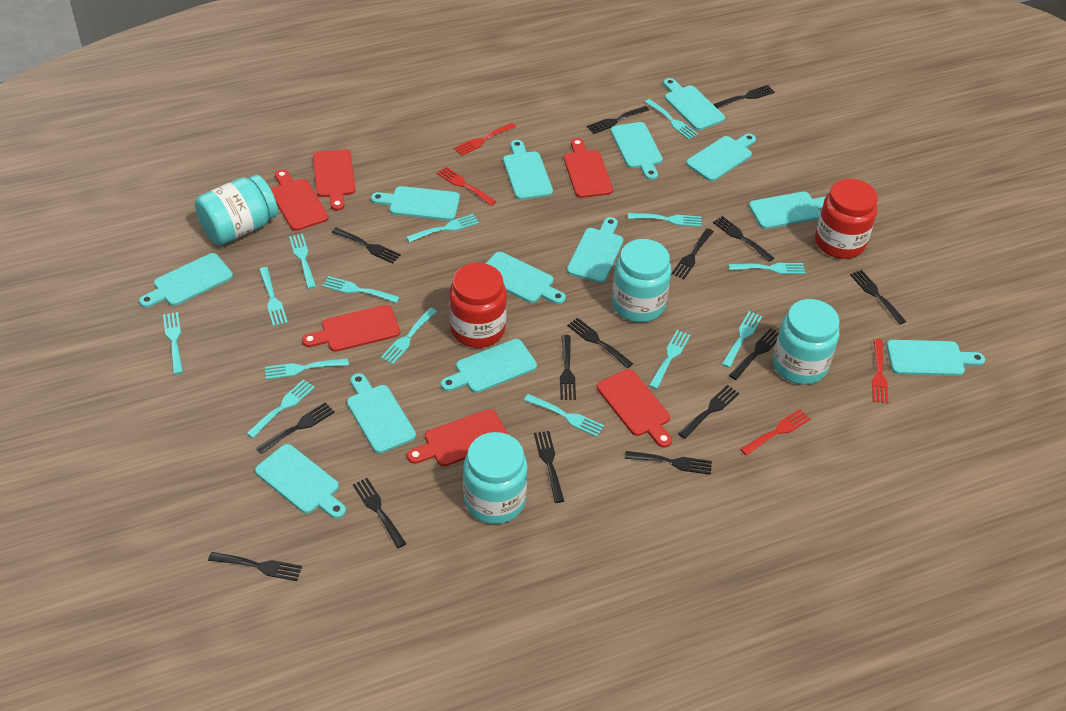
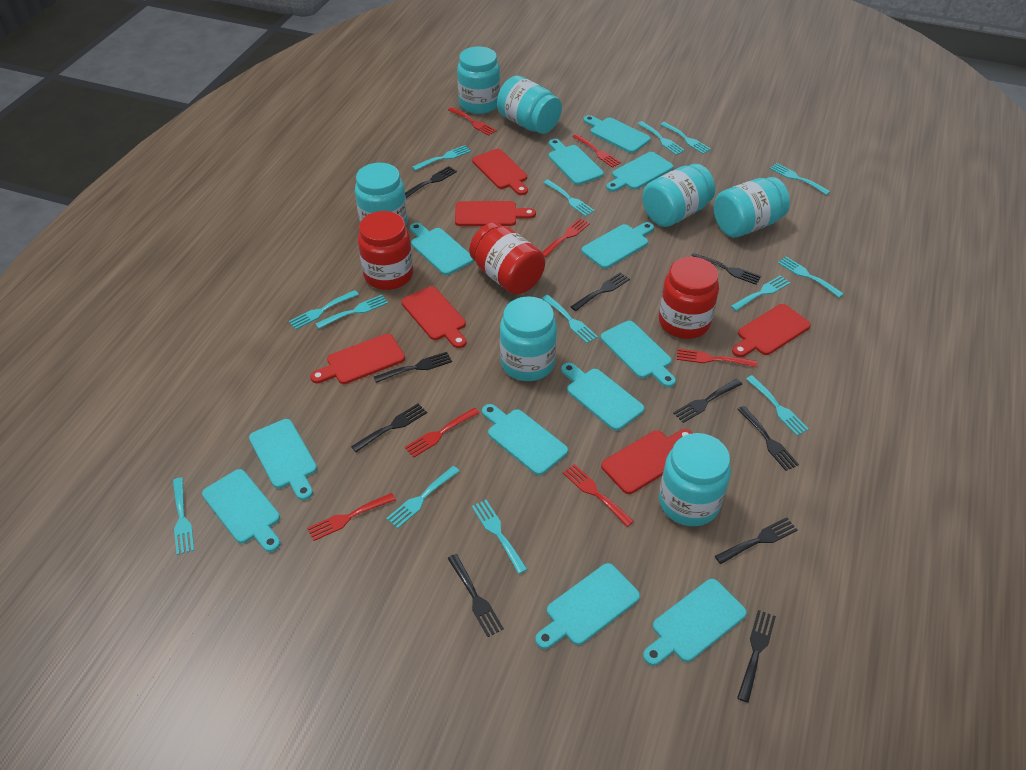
black fork: [208,552,302,581] [256,402,335,454] [331,228,401,264] [353,478,406,548] [534,431,564,503] [560,335,576,400] [567,318,633,368] [587,106,649,134] [625,451,712,475] [671,228,714,279] [678,385,739,439] [713,216,774,262] [714,85,775,109] [729,328,779,380] [850,270,906,324] = 15 -> [351,404,427,452] [374,352,452,383] [405,166,457,198] [447,554,504,637] [571,272,630,311] [673,379,742,423] [691,253,761,285] [715,517,797,564] [737,406,799,471] [737,610,776,703] = 10
red fork: [437,167,496,206] [454,123,516,156] [740,409,811,456] [872,339,888,403] = 4 -> [307,493,396,541] [405,408,479,458] [448,107,497,136] [542,218,590,257] [563,464,634,527] [572,134,621,168] [677,349,757,367] = 7
red jar: [449,263,507,348] [815,179,878,259] = 2 -> [358,211,413,290] [469,223,545,295] [659,257,719,339] = 3
turquoise cutting board: [139,253,233,308] [255,444,346,519] [347,373,416,453] [371,186,460,221] [441,339,537,393] [485,252,566,304] [503,140,553,200] [567,217,623,283] [610,122,663,180] [663,78,725,130] [686,134,756,181] [749,192,826,229] [887,340,985,376] = 13 -> [202,469,280,552] [249,419,317,500] [410,223,474,275] [482,404,568,475] [535,563,640,649] [549,139,604,185] [561,363,644,431] [581,222,654,269] [583,115,651,153] [600,321,676,387] [606,152,673,192] [643,579,747,666] = 12
turquoise jar: [195,175,278,245] [463,432,528,524] [612,239,671,322] [773,299,840,385] = 4 -> [355,163,408,226] [457,46,500,114] [497,76,562,134] [500,296,557,381] [642,164,715,227] [659,433,731,526] [714,177,790,237] = 7

